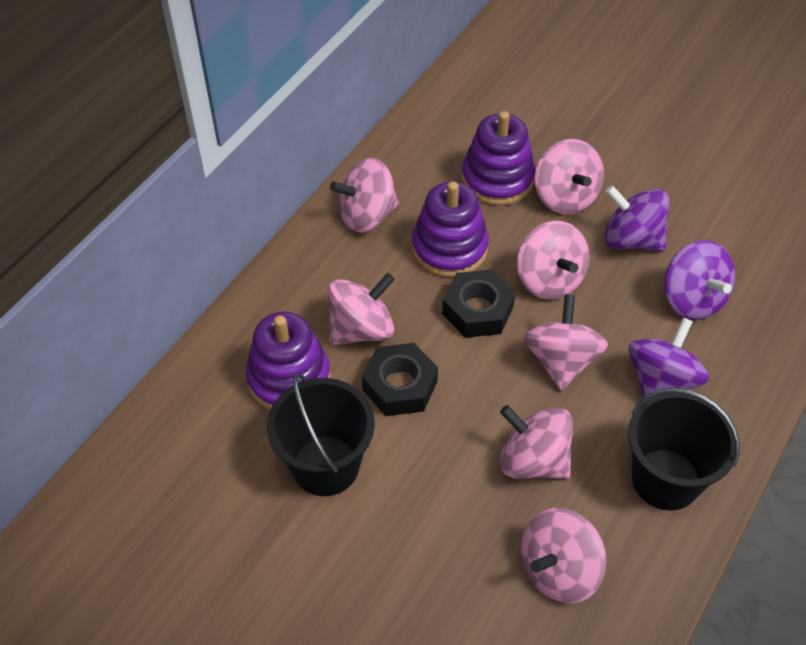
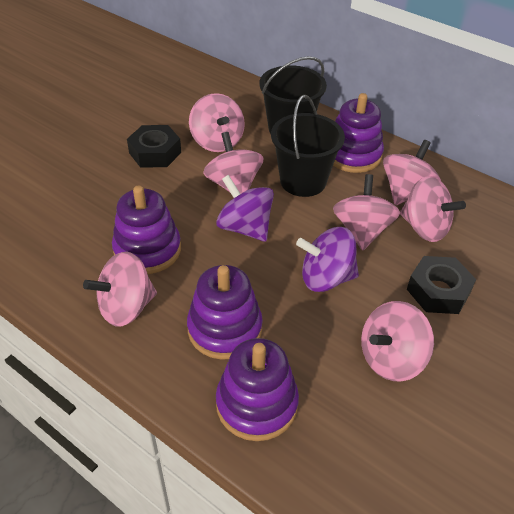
purple spinning top: [605,185,670,251] [628,317,709,398] [664,240,735,320] = 3 -> [216,175,274,242] [296,227,359,292] = 2
purple stacking toy: [246,312,331,410] [412,181,489,277] [462,111,535,206] = 3 -> [112,186,181,274] [187,265,263,360] [216,338,299,441] [333,93,384,173] = 4

